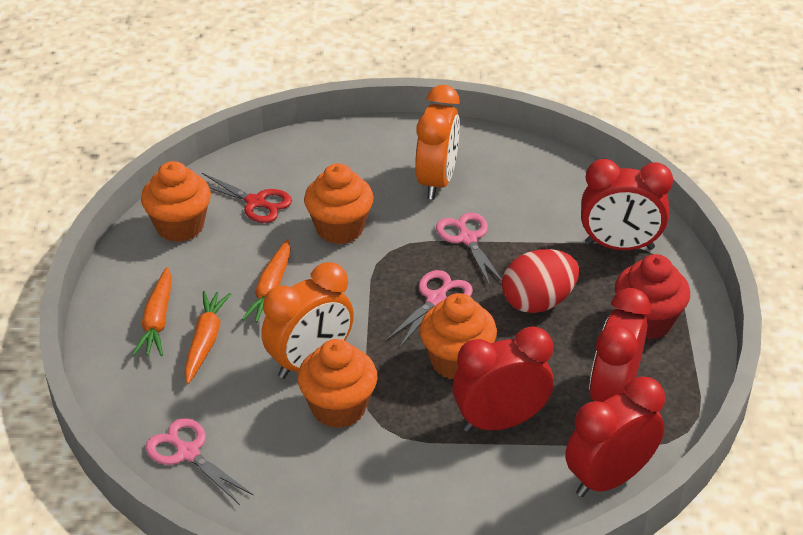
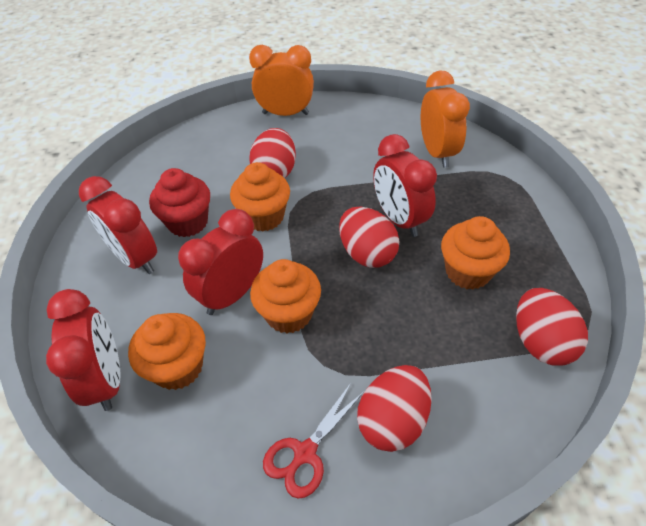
orange carrot: [132,267,172,356] [184,291,231,384] [242,239,291,322] = 3 -> none = 0
pink scissors: [146,418,254,505] [386,270,473,348] [436,212,502,286] = 3 -> none = 0
red egg: [502,249,579,313] = 1 -> [250,128,296,178] [339,207,399,268] [357,365,432,452] [516,288,588,366] = 4

